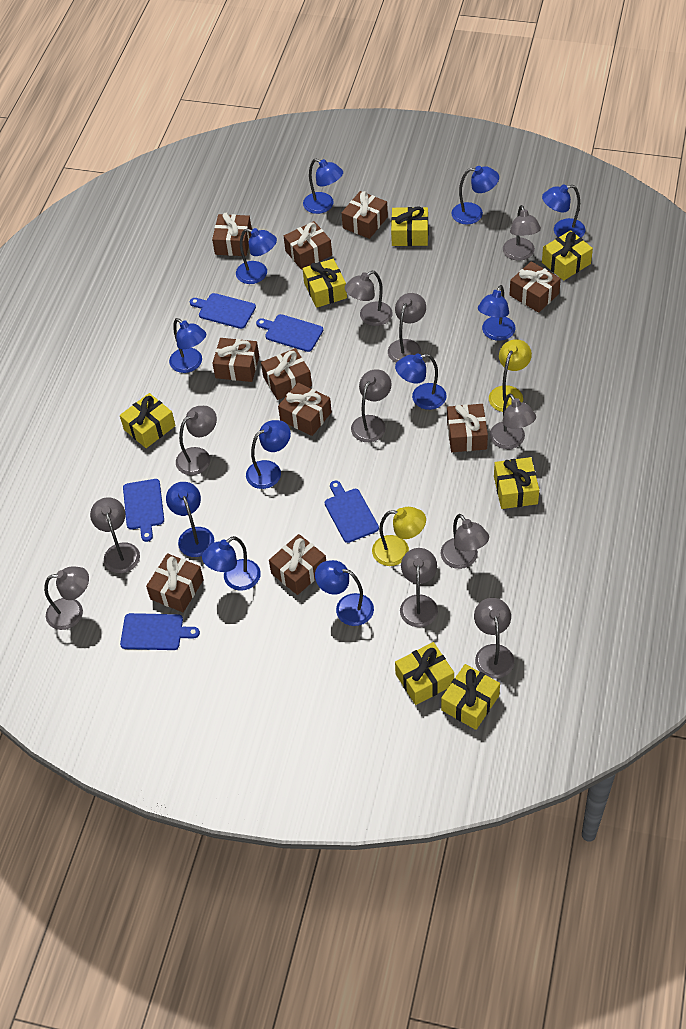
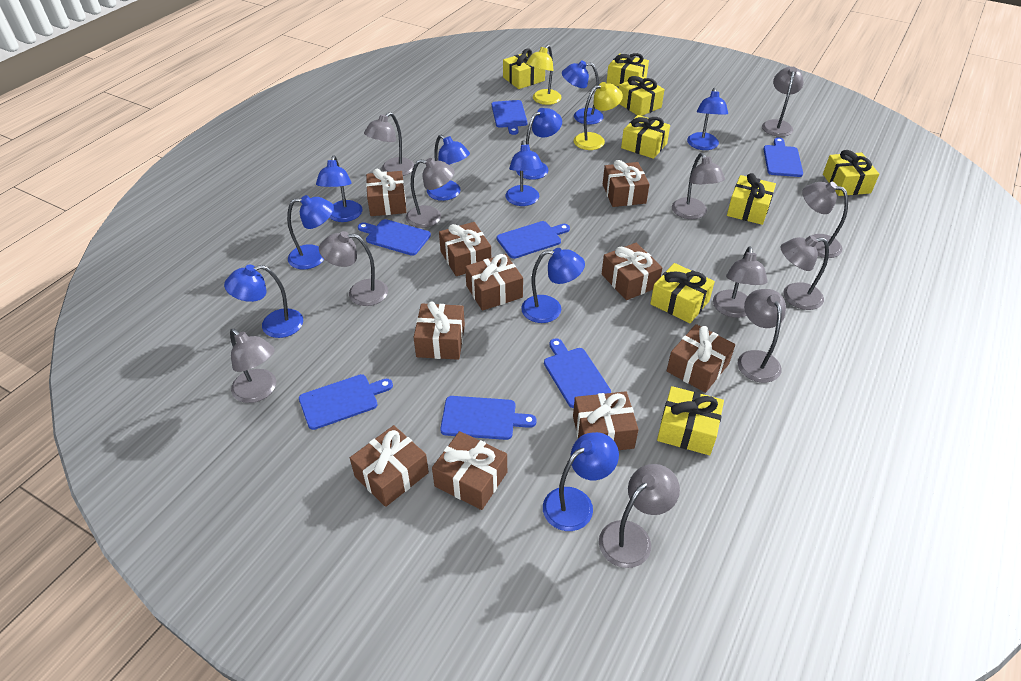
blue cutting board: [120,613,200,650] [123,479,164,542] [190,293,256,329] [256,314,323,352] [325,481,379,543] = 5 -> [299,374,393,430] [358,219,431,256] [440,396,537,440] [492,100,527,135] [497,221,570,259] [544,338,611,408] [764,138,803,177] = 7
blue lamp: [166,482,214,557] [169,318,206,373] [202,536,261,591] [236,228,277,284] [246,420,291,489] [303,159,343,214] [315,560,374,626] [395,353,447,410] [451,166,499,225] [478,285,515,341] [542,184,585,238] = 11 -> [224,265,303,338] [287,195,334,269] [316,155,362,222] [427,135,470,201] [505,140,543,206] [516,108,562,180] [521,248,585,323] [543,432,619,531] [562,60,604,125] [687,88,728,150] = 10
yellow gift: [120,393,176,448] [302,259,347,308] [391,206,428,246] [395,642,454,705] [441,664,500,730] [494,457,539,509] [542,230,593,281] = 7 -> [503,48,545,89] [607,53,649,87] [619,76,665,116] [621,115,670,159] [650,263,715,323] [657,386,724,455] [727,173,776,225] [823,150,879,196] = 8

